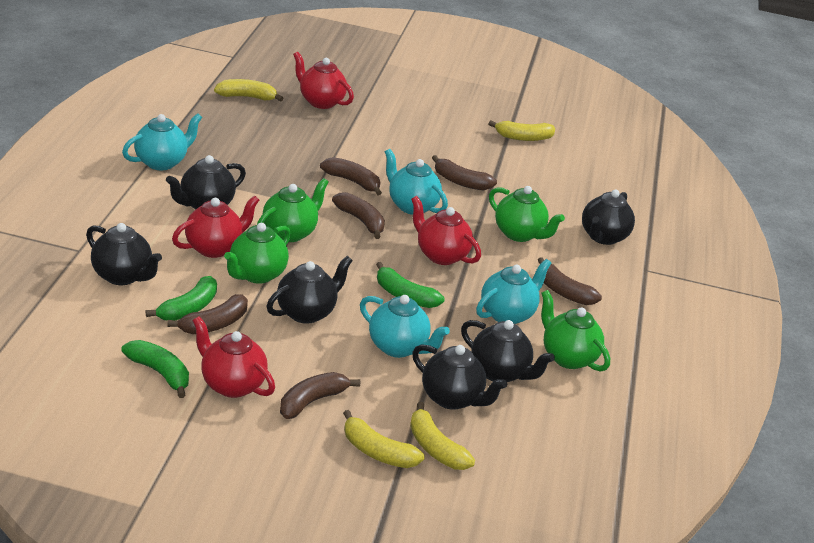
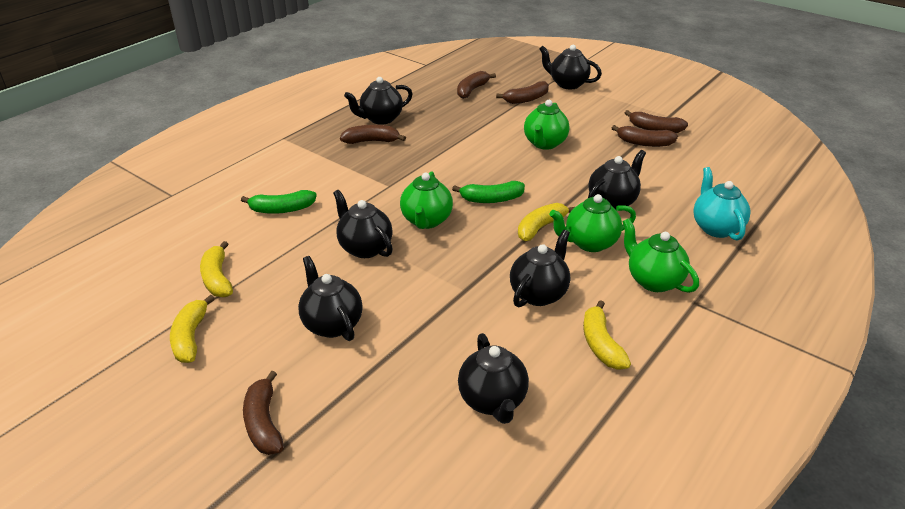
black teapot: [86,223,162,285] [166,155,246,210] [267,256,353,324] [412,344,507,410] [461,320,555,382] [582,189,635,245] = 6 -> [298,256,363,341] [333,190,393,258] [344,77,413,125] [458,333,529,424] [510,229,570,307] [539,45,602,89] [588,150,646,211] = 7
green banana: [121,340,189,398] [146,276,217,321] [376,262,445,308] = 3 -> [241,190,317,214] [452,181,525,203] = 2
red teapot: [172,195,259,258] [192,316,275,398] [293,52,354,109] [411,196,481,265] = 4 -> none = 0
turquoise teapot: [122,113,202,170] [360,295,450,358] [385,149,448,215] [476,259,551,324] = 4 -> [693,167,751,241] = 1

